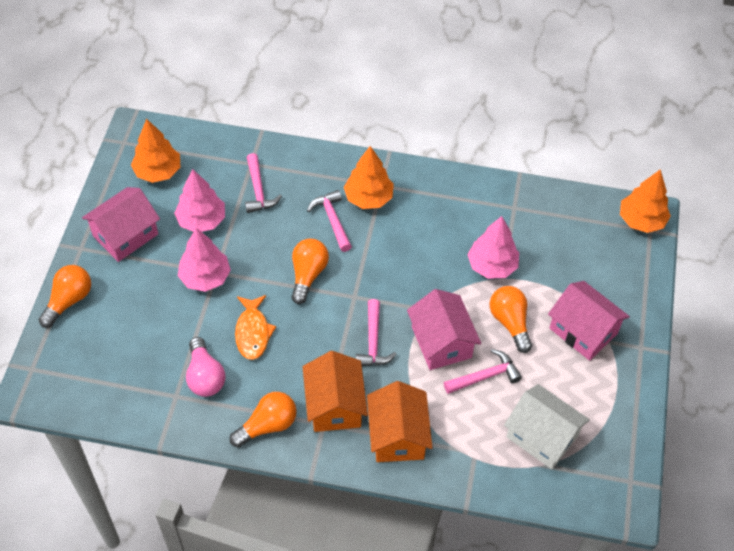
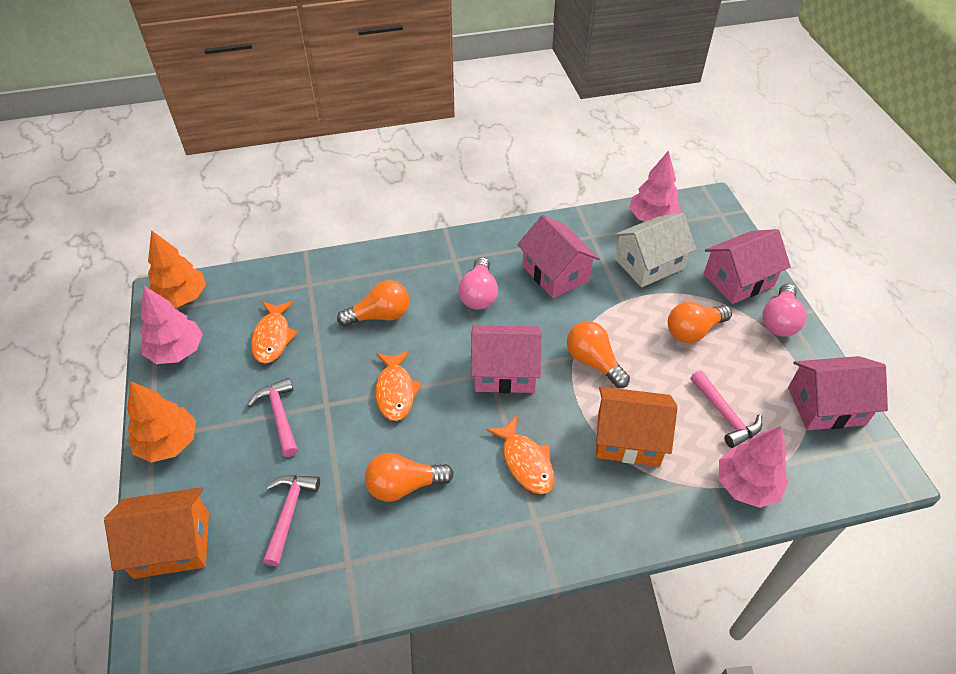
orange fish: [235,295,276,360] = 1 -> [251,301,298,364] [375,351,422,421] [486,416,555,494] = 3
orange tree: [131,119,180,183] [344,146,394,209] [620,169,671,233] = 3 -> [127,381,196,463] [148,230,206,307] = 2
pink hammer: [245,153,282,213] [307,190,352,252] [356,299,397,366] [444,349,522,394] = 4 -> [248,378,298,457] [263,475,320,566] [691,370,762,448] = 3
pink house: [82,187,160,262] [407,289,481,370] [548,281,630,361] = 3 -> [471,325,542,393] [517,215,600,299] [704,229,791,304] [788,356,888,430] = 4
pink light bulb: [186,337,225,397] = 1 -> [458,257,498,310] [762,284,806,337] = 2

